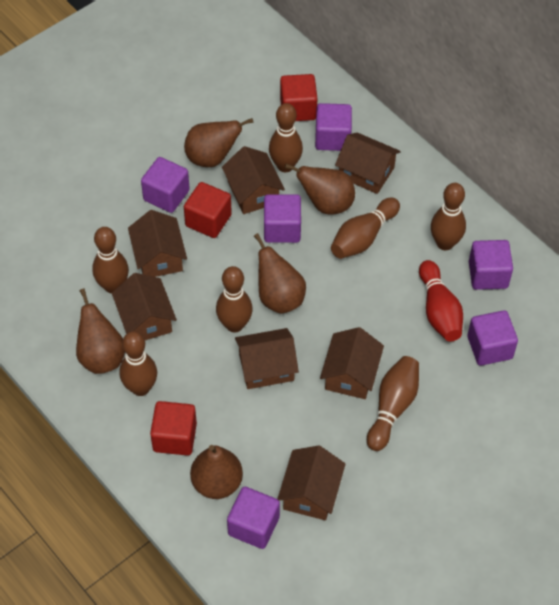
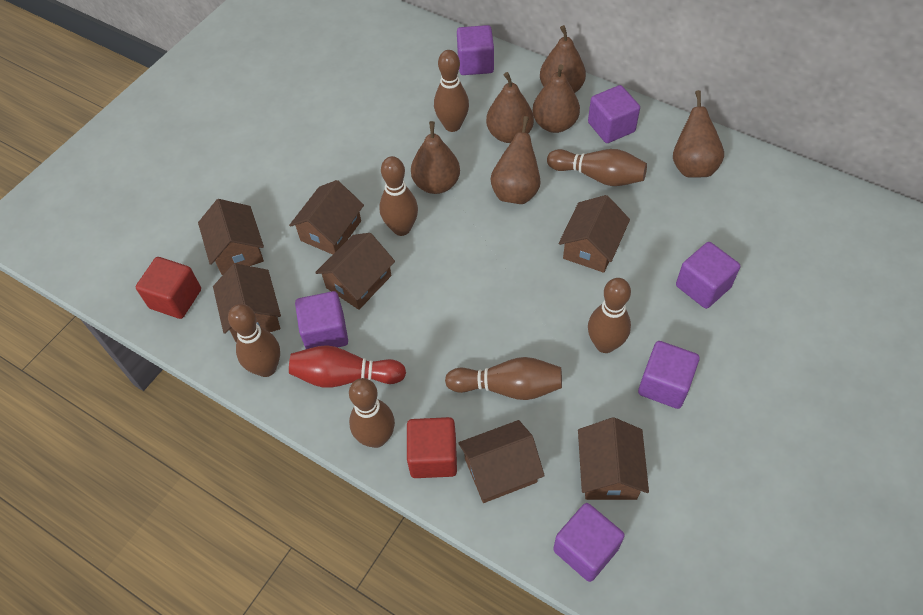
brown pear: [76,288,125,374] [184,118,254,167] [190,445,243,499] [254,233,306,314] [285,164,355,215] = 5 -> [411,121,460,194] [486,72,534,143] [490,116,541,204] [532,64,580,133] [540,25,586,93] [673,90,724,178] = 6
red cube: [150,401,197,456] [184,182,232,238] [280,74,318,121] = 3 -> [136,257,201,319] [407,417,457,478] = 2

